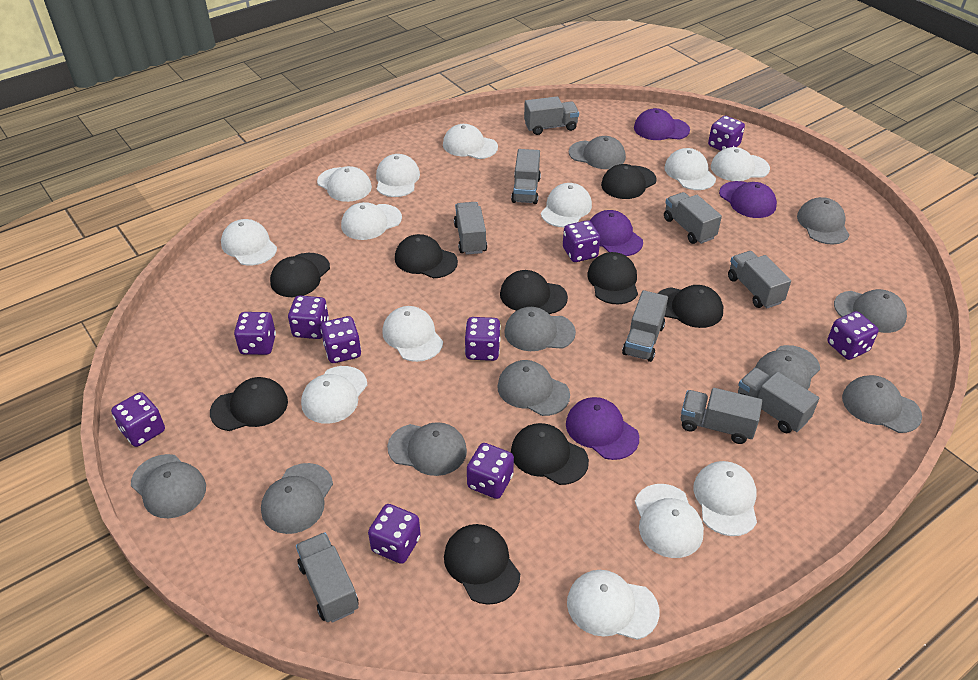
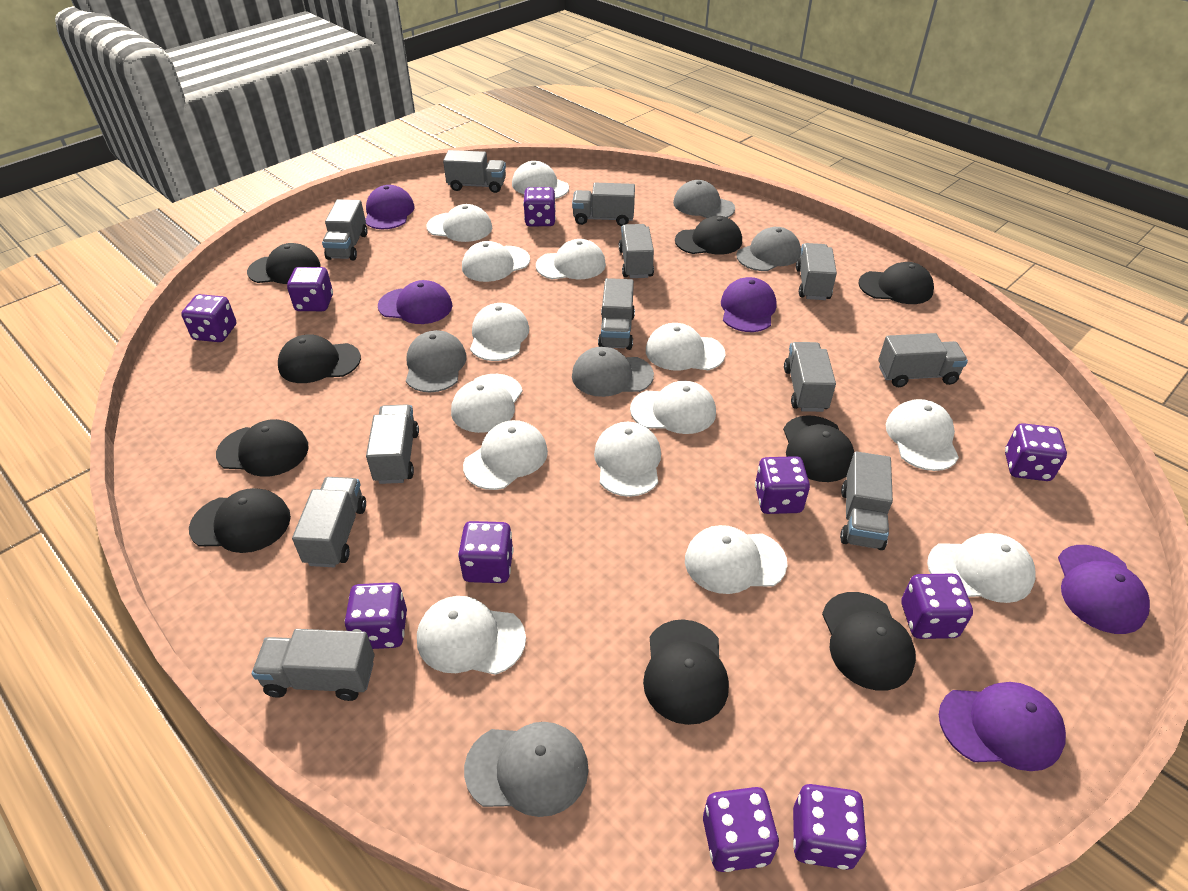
grey cap: [131,454,206,518] [261,463,333,534] [387,422,467,476] [497,360,570,416] [504,307,576,351] [569,136,626,169] [755,345,820,390] [797,197,849,245] [834,289,907,333] [842,375,922,433] = 10 -> [406,330,467,392] [464,722,589,817] [572,347,654,397] [673,180,735,218] [736,227,801,271] = 5
grey truck: [296,533,359,623] [454,202,487,255] [511,149,541,204] [524,96,579,135] [622,290,668,362] [664,192,722,244] [681,388,762,444] [728,251,791,309] [738,368,819,433] = 9 -> [252,629,375,701] [292,477,366,567] [322,199,367,260] [366,404,419,484] [443,150,506,193] [572,183,635,226] [598,278,635,350] [619,224,654,278] [784,342,836,412] [796,243,837,300] [840,451,893,550] [878,333,968,387] = 12
purple cap: [566,397,639,460] [590,210,643,256] [634,108,690,140] [719,181,777,218] = 4 -> [365,185,414,229] [378,280,453,324] [721,277,776,332] [939,682,1066,771] [1058,545,1150,634] = 5
white cap: [221,219,277,266] [301,366,367,424] [317,166,372,202] [341,202,402,240] [376,154,420,197] [382,306,443,362] [443,124,498,159] [541,183,592,227] [567,570,659,640] [635,484,704,558] [664,148,716,190] [693,461,757,536] [711,147,770,181] = 13 -> [417,596,526,675] [426,204,492,242] [451,374,523,433] [462,241,530,282] [463,420,548,490] [470,303,529,361] [512,161,569,199] [536,239,606,280] [594,422,661,497] [630,381,716,434] [646,323,726,371] [685,525,788,594] [886,399,959,471] [927,533,1036,603] = 14

